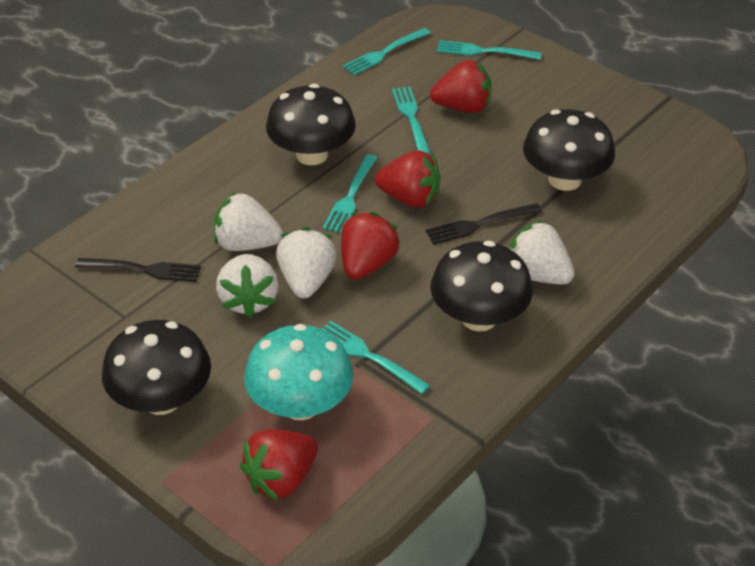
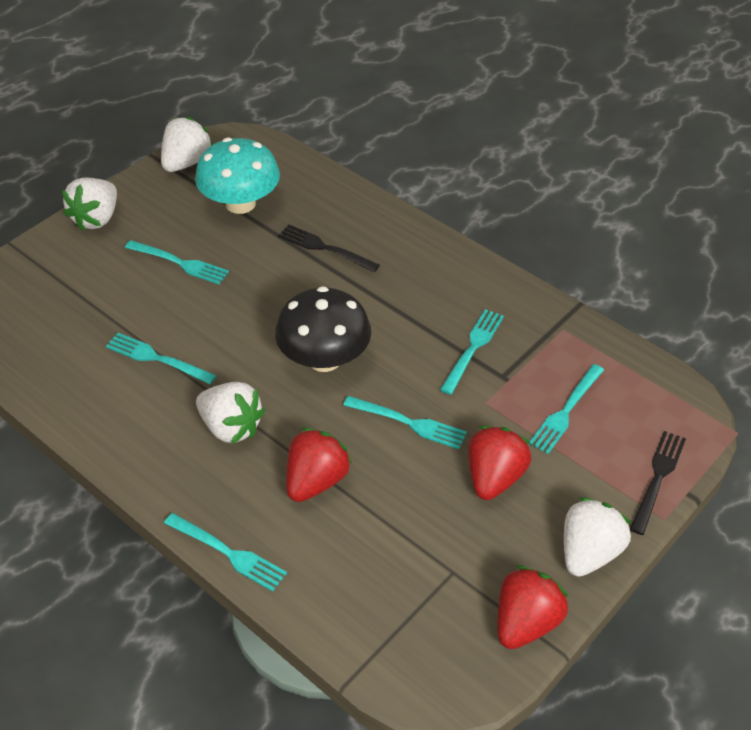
black mushroom: [102,320,211,415] [266,84,356,165] [430,241,533,331] [523,109,615,191] = 4 -> [275,286,371,372] = 1
red strawberry: [240,429,318,500] [341,212,400,280] [375,150,441,208] [430,60,492,113] = 4 -> [286,428,352,502] [468,426,532,500] [498,566,569,649] = 3
turquoise fork: [322,321,430,394] [323,154,377,233] [343,28,431,75] [392,86,431,155] [437,40,542,60] = 5 -> [106,333,217,385] [125,240,229,285] [164,513,287,592] [343,396,467,449] [440,309,504,395] [529,364,604,454] = 6

